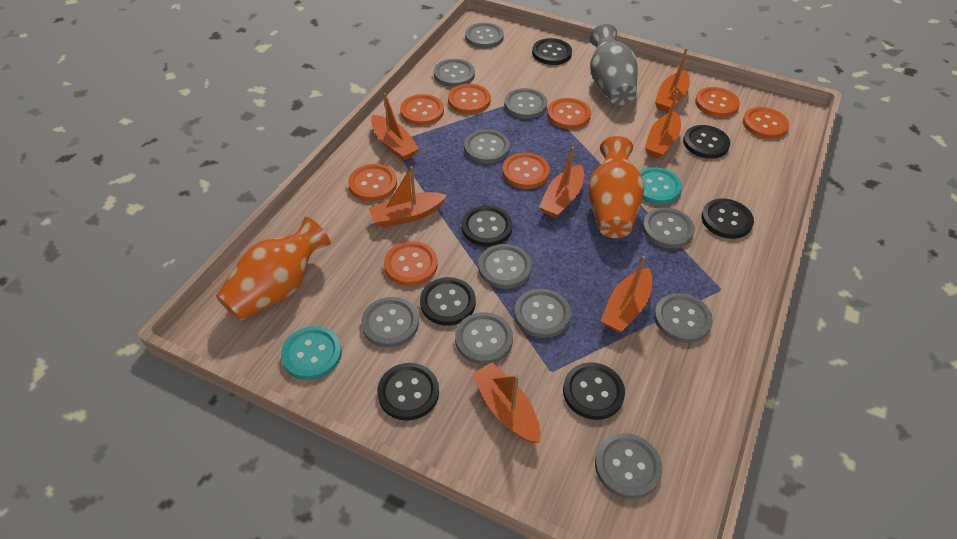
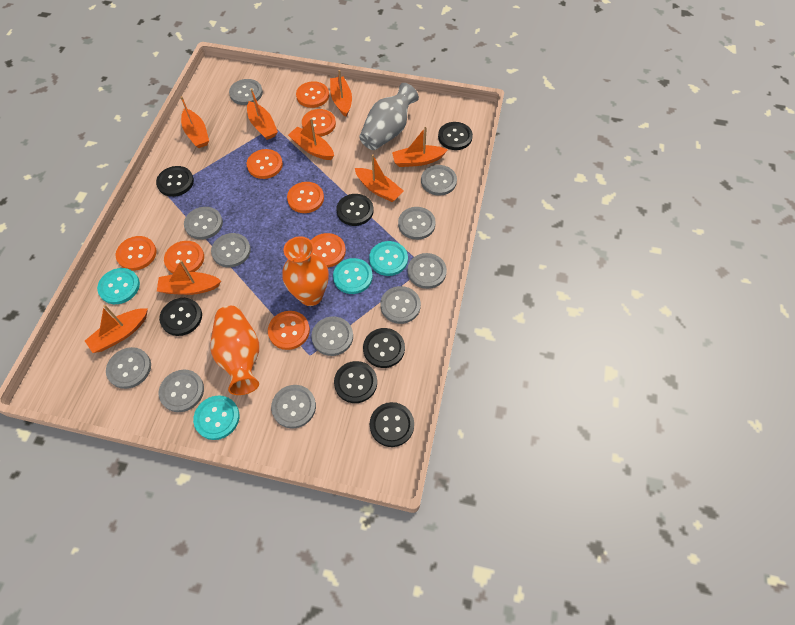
orange boat: [369,166,447,227] [371,93,419,161] [472,362,540,443] [539,147,584,218] [601,256,652,332] [645,91,681,159] [655,48,690,113] = 7 -> [85,305,148,353] [157,260,221,295] [181,96,209,148] [247,88,278,140] [288,118,334,160] [330,70,352,117] [355,154,403,202] [392,127,448,167] = 8
turquoise button: [281,326,342,380] [639,167,682,205] = 2 -> [97,268,140,304] [193,396,239,440] [333,258,373,294] [369,241,408,276] = 4

